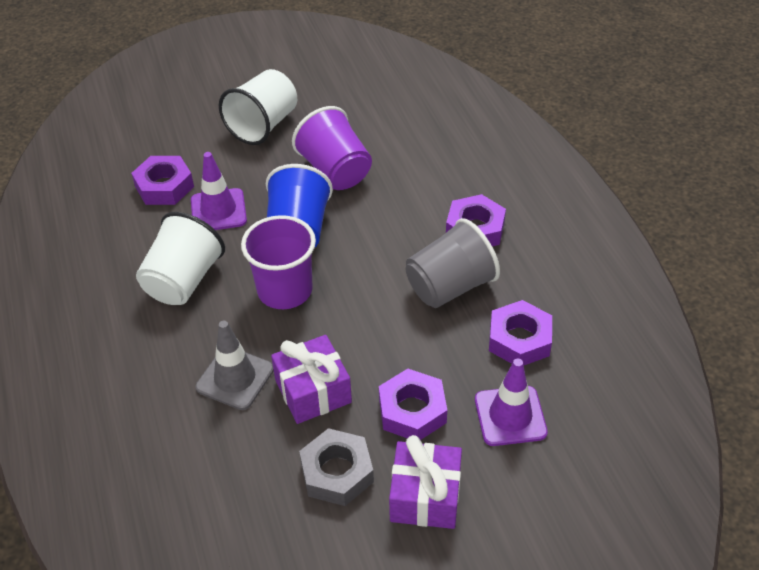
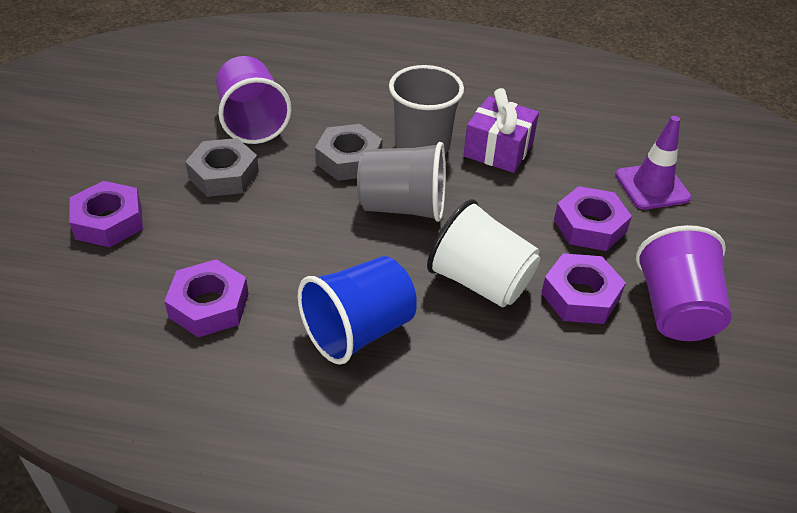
grey cup: [406,218,500,308] = 1 -> [357,142,446,222] [389,65,464,154] = 2
grey nut: [299,428,374,506] = 1 -> [185,138,259,197] [315,124,382,181] = 2
grey traffic cone: [196,321,274,410] = 1 -> none = 0
purple gift: [271,335,352,424] [389,435,462,529] = 2 -> [464,88,539,173] = 1
purple traffic cone: [191,152,247,230] [475,359,548,446] = 2 -> [615,116,691,210] = 1
white cup: [136,212,225,305] [219,69,297,145] = 2 -> [427,199,540,308] = 1

